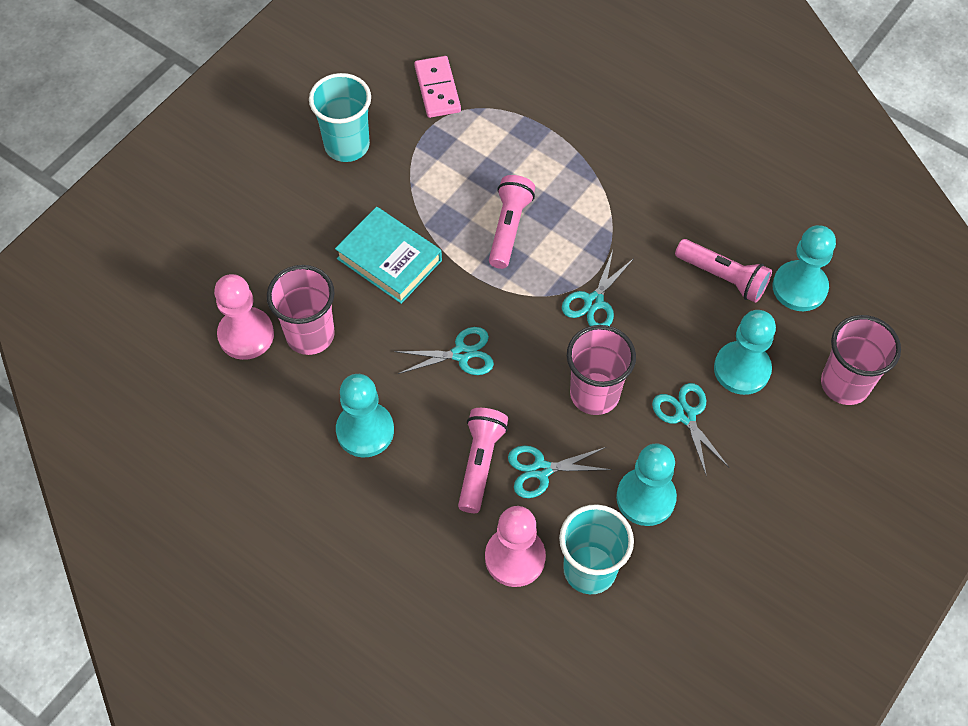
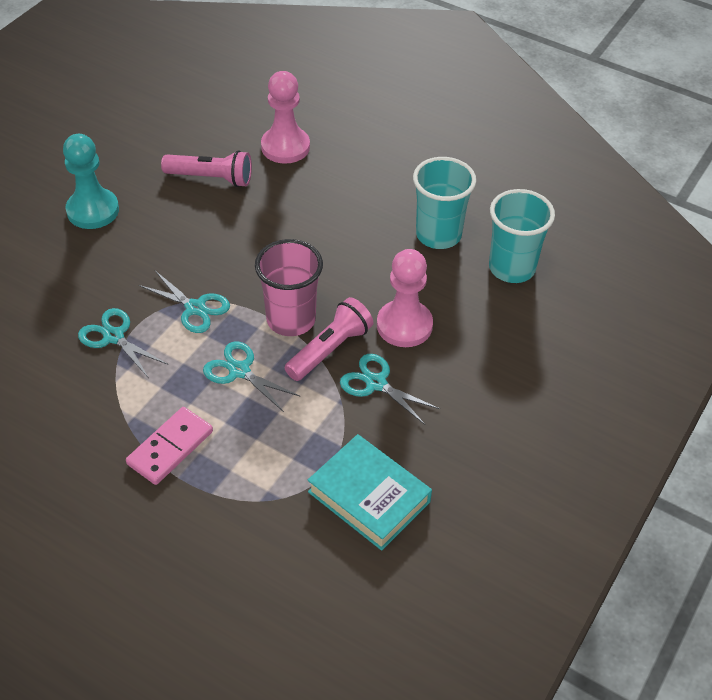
pink cup: [267,265,335,355] [567,325,636,415] [821,315,901,405] = 3 -> [255,239,323,336] = 1
pink flashlight: [458,408,508,513] [489,175,535,269] [675,239,772,303] = 3 -> [161,150,252,187] [285,297,373,381] = 2
turquoise pawn: [336,374,394,457] [616,443,677,526] [714,310,776,395] [773,225,836,311] = 4 -> [63,134,119,229] = 1

